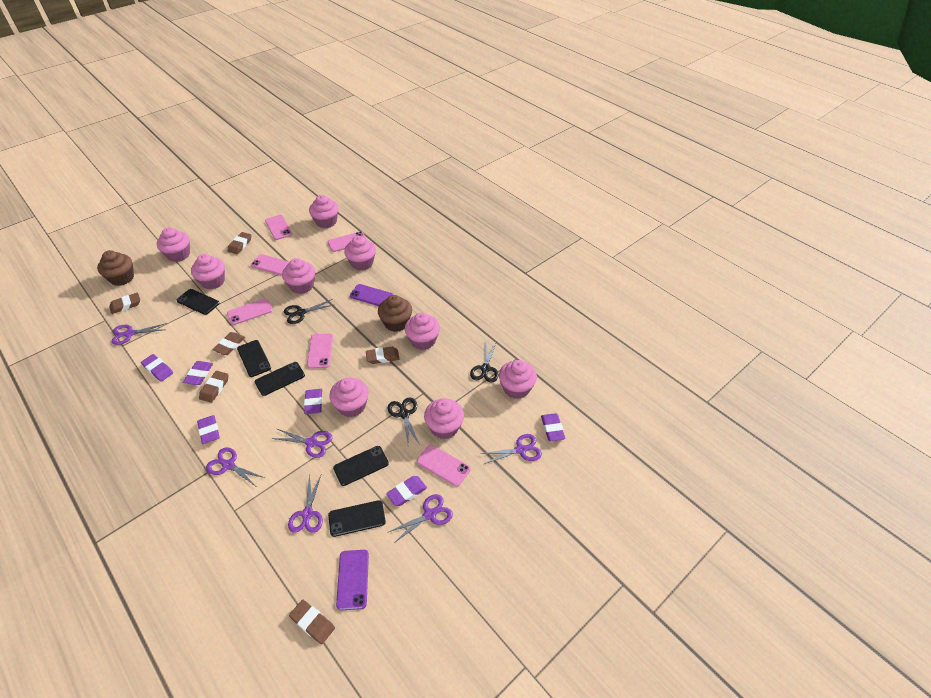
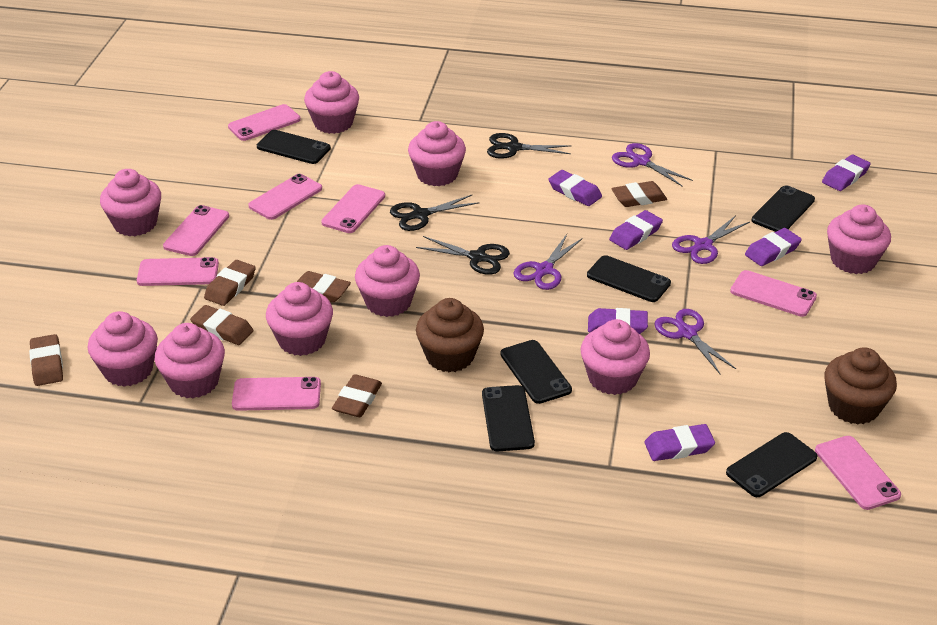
black phone: [177,289,220,315] [237,340,271,377] [255,362,305,396] [328,500,386,537] [333,446,389,486] = 5 -> [257,130,331,164] [482,385,535,451] [500,340,572,404] [587,255,671,302] [726,432,818,497] [752,185,815,232] = 6
pink phone: [227,298,273,325] [251,254,289,275] [265,215,292,240] [307,333,333,369] [328,231,366,252] [417,445,470,487] = 6 -> [137,257,219,286] [163,205,229,256] [228,104,301,141] [232,377,321,411] [248,174,322,220] [321,184,385,233] [730,270,817,317] [815,436,901,510] = 8
purple phone: [336,550,369,611] [350,284,393,306] = 2 -> none = 0
purple scissors: [112,323,167,345] [206,447,265,486] [271,429,332,458] [288,474,323,533] [387,494,453,543] [481,434,542,464] = 6 -> [514,234,583,290] [612,143,693,186] [654,309,736,374] [672,215,750,264] = 4

